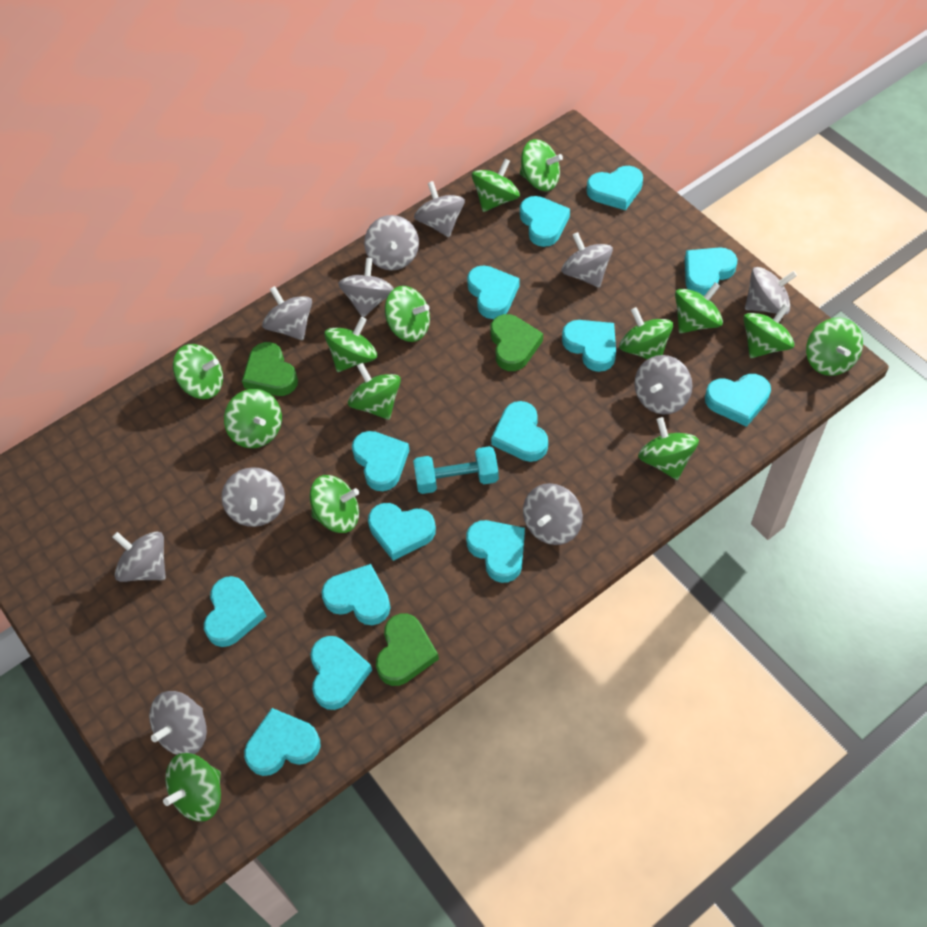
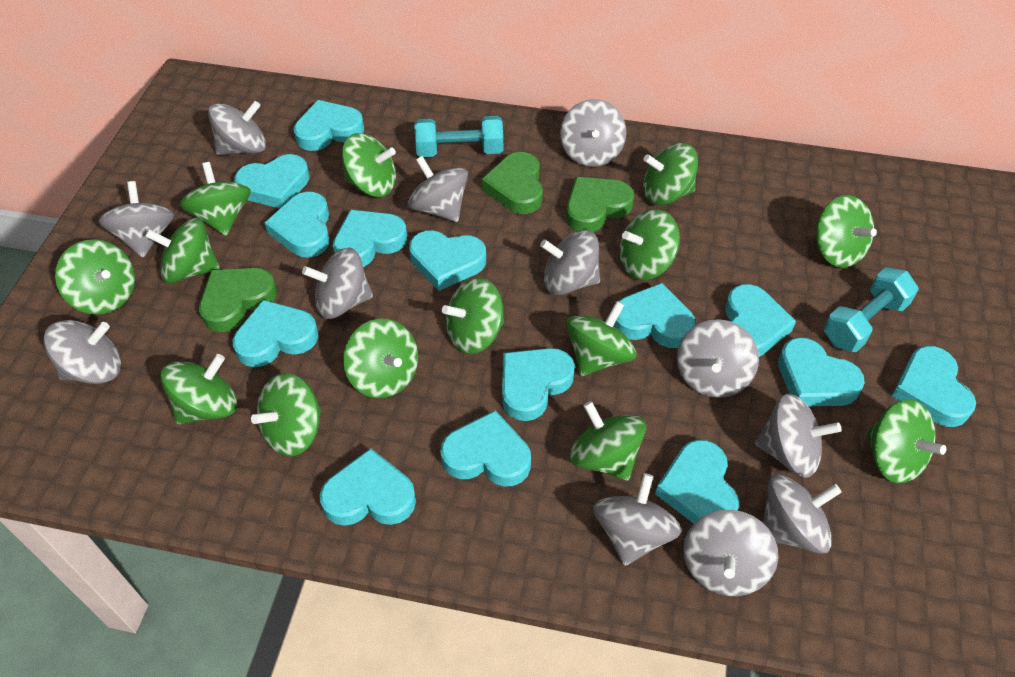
grey spinning top: [112,531,166,582] [149,691,207,755] [221,467,285,527] [262,286,312,340] [338,258,394,318] [364,215,419,271] [414,181,465,237] [523,483,583,545] [561,232,613,288] [634,355,693,415] [745,267,797,315] = 11 -> [44,320,121,384] [98,181,175,257] [208,101,266,155] [302,247,373,319] [408,156,468,222] [540,230,600,295] [560,99,626,167] [593,473,682,566] [677,319,759,398] [683,510,778,596] [755,394,841,478] [763,474,842,554] = 12
turquoise dumbbell: [413,446,499,494] = 1 -> [414,116,503,157] [824,267,919,352] = 2

